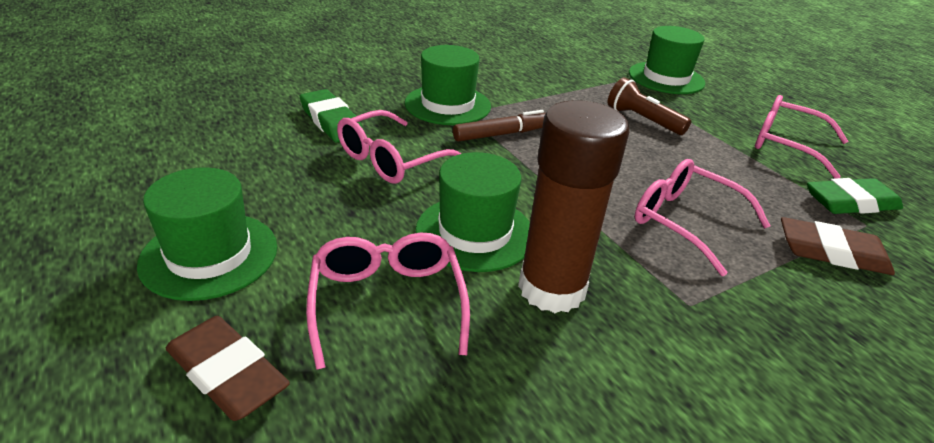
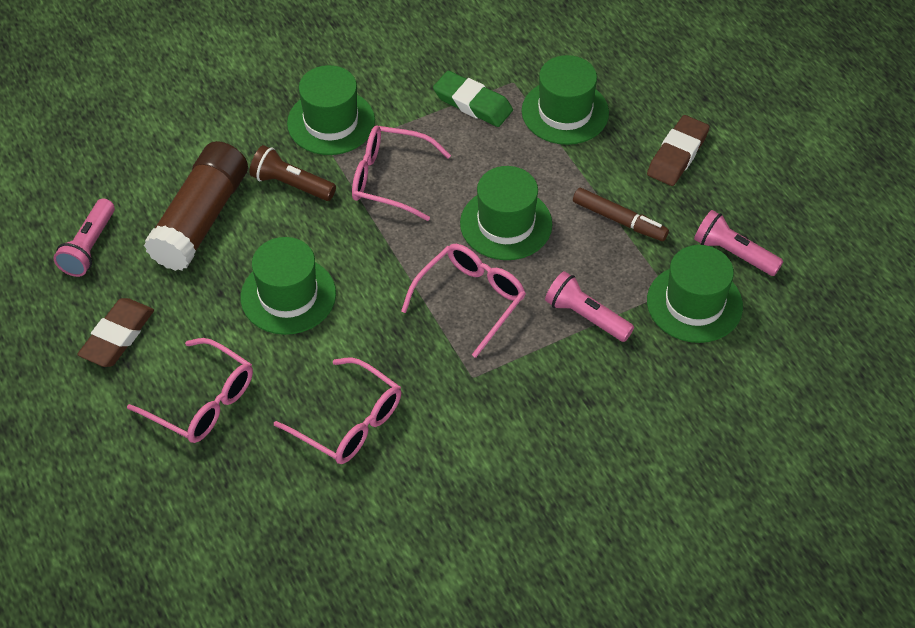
green eraser: [300,89,363,143] [807,178,903,214] = 2 -> [433,71,513,127] = 1
green hat: [137,167,277,301] [405,45,491,125] [416,152,530,272] [629,26,705,94] = 4 -> [241,237,336,335] [287,65,375,155] [460,166,553,260] [522,55,609,145] [647,245,743,343] = 5
pink flashlight: none = 0 -> [54,198,115,277] [545,271,634,342] [694,210,783,276] = 3

